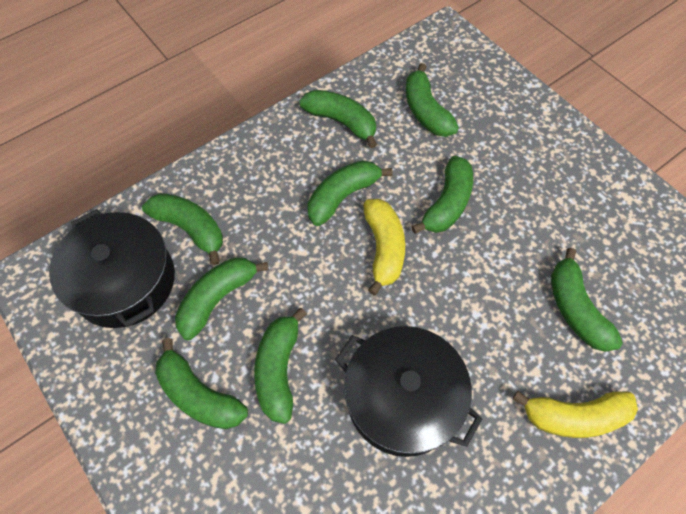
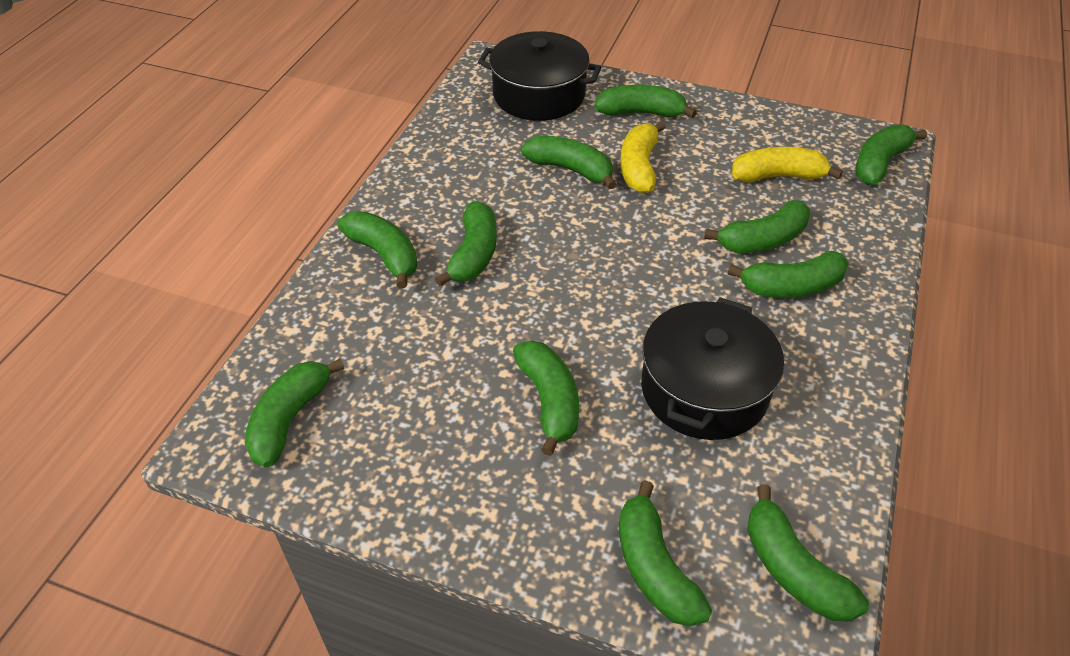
green banana: [142,193,223,265] [155,338,248,429] [175,257,269,340] [254,308,307,424] [299,90,377,148] [308,160,393,226] [406,63,459,137] [411,156,473,234] [551,248,623,352] = 9 -> [245,359,344,467] [337,211,418,289] [435,201,497,287] [513,341,579,456] [521,135,616,189] [594,85,697,118] [619,480,712,627] [704,200,810,253] [727,251,849,298] [747,484,869,621] [856,124,927,185] = 11

